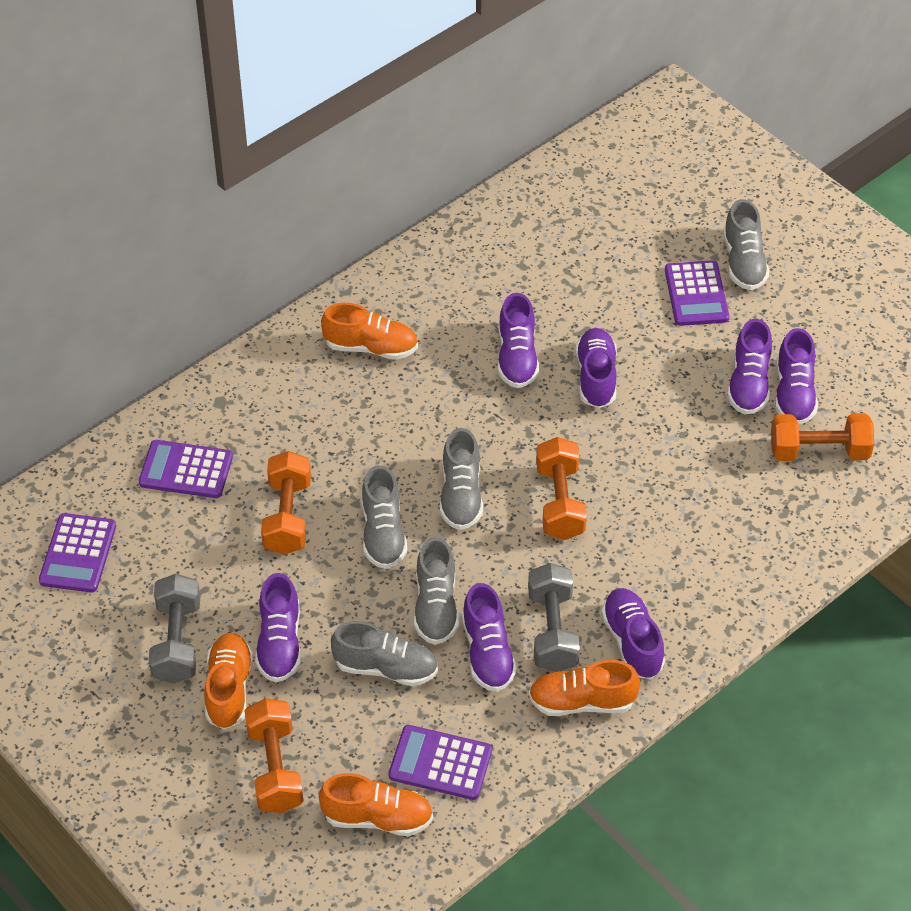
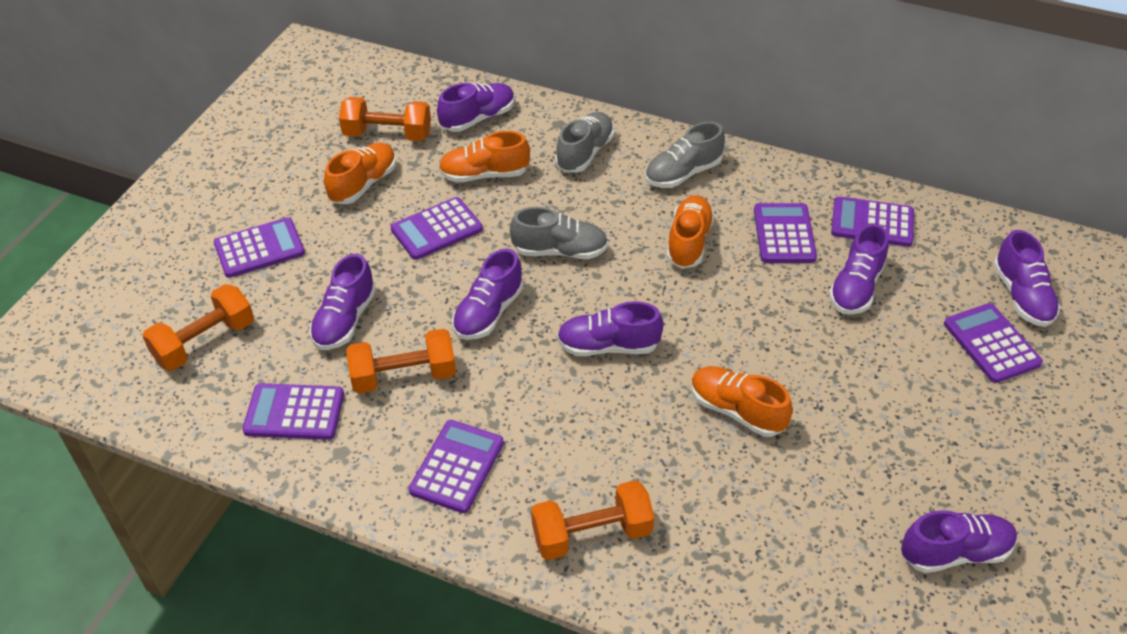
grey dumbbell: [149,574,200,684] [528,563,580,672] = 2 -> none = 0
grey shoe: [331,621,438,686] [362,465,407,569] [414,537,459,645] [440,428,483,530] [723,199,769,290] = 5 -> [510,207,608,259] [555,112,614,172] [645,122,725,188] = 3
purple calculator: [39,513,116,592] [139,440,233,498] [389,725,492,800] [665,260,729,326] = 4 -> [214,217,305,278] [242,383,344,440] [390,197,483,260] [409,420,504,513] [754,203,817,263] [831,196,914,247] [944,303,1043,383] = 7

